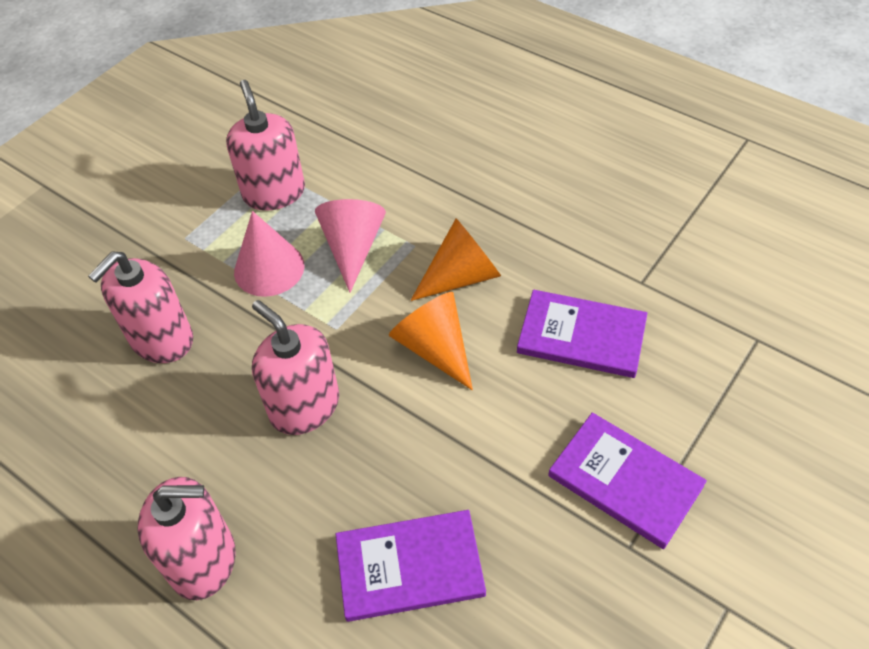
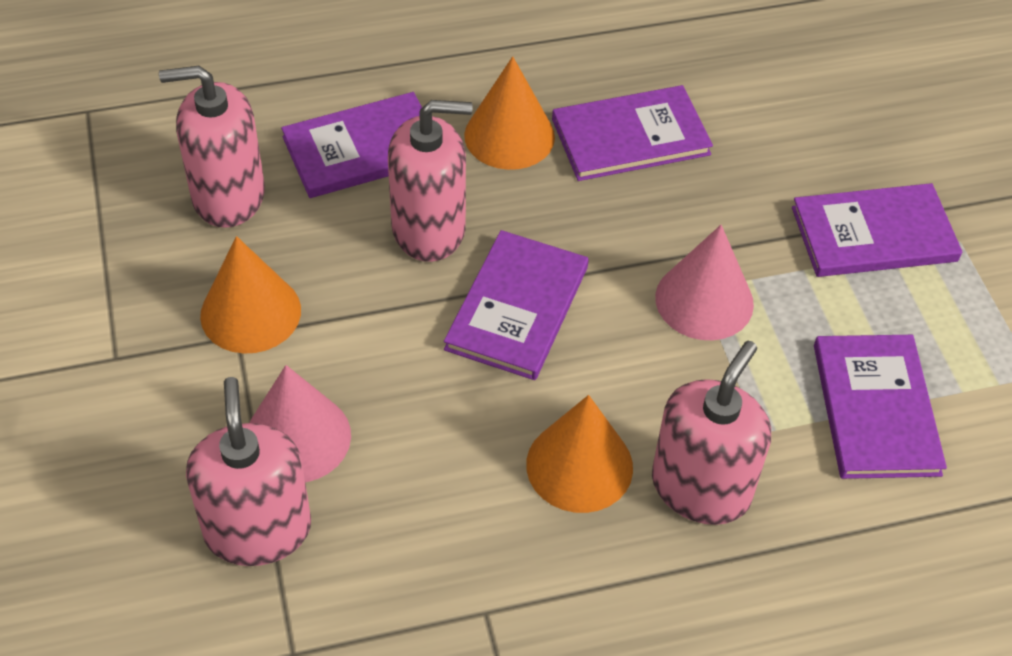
orange cone: [389,292,473,390] [410,219,501,301] = 2 -> [200,236,301,354] [464,56,555,170] [526,395,633,513] = 3
purple book: [336,510,486,622] [517,290,647,378] [548,412,707,549] = 3 -> [281,92,422,198] [444,230,589,380] [552,85,713,181] [792,183,962,277] [814,335,947,479] = 5

